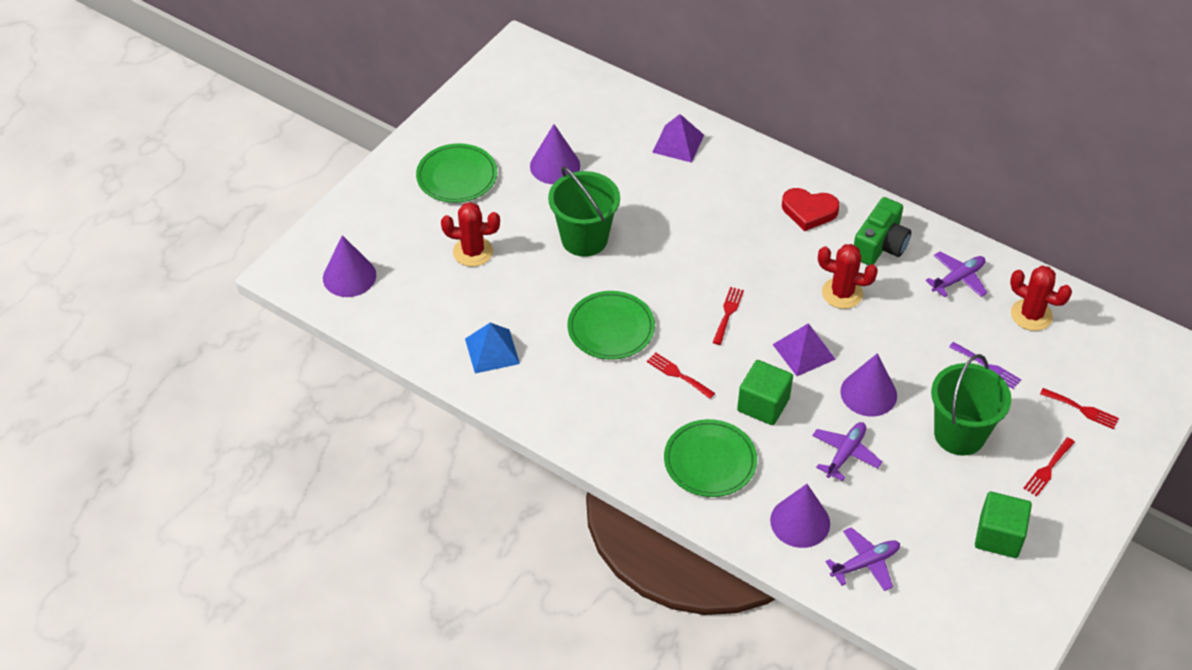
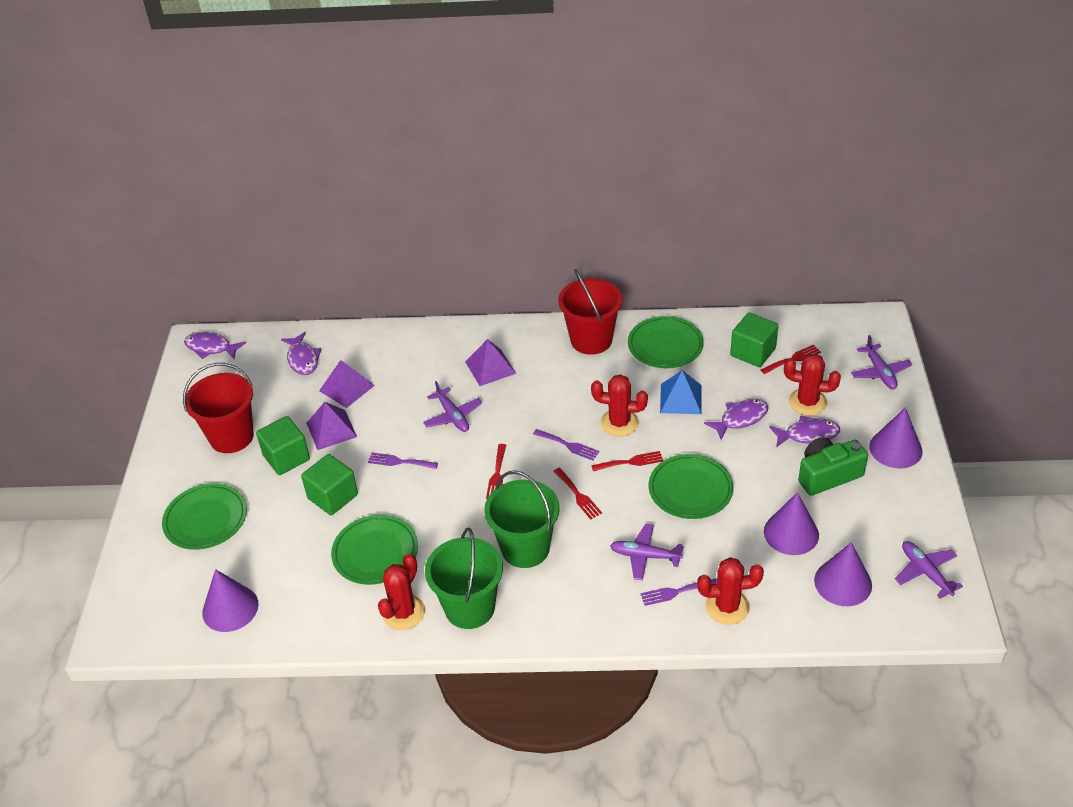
green cube: [737,360,793,425] [975,492,1032,558] = 2 -> [256,416,310,475] [301,454,358,515] [730,313,778,367] = 3
green plate: [416,143,497,203] [567,291,655,360] [664,419,757,497] = 3 -> [162,483,247,550] [331,515,418,585] [628,316,704,368] [649,454,733,519] = 4
purple fish: none = 0 -> [184,332,246,359] [281,332,321,375] [704,399,768,440] [769,416,840,447] = 4
purple fork: [949,342,1021,389] = 1 -> [368,453,438,469] [533,429,599,461] [640,579,717,606] = 3
purple plane: [812,422,882,481] [825,527,900,591] [925,251,987,297] = 3 -> [423,381,482,432] [610,524,684,581] [851,335,912,389] [895,541,963,599] = 4
purple pyramid: [652,114,704,163] [772,323,836,376] = 2 -> [306,402,357,450] [319,360,375,408] [465,339,516,386] = 3
red bucket: none = 0 -> [183,363,254,453] [558,269,623,355] = 2
red cactus: [441,202,500,267] [818,244,878,309] [1010,266,1072,331] = 3 -> [378,554,425,630] [591,374,648,437] [697,557,764,625] [784,353,841,416] = 4
red heart: [782,188,839,231] = 1 -> none = 0

